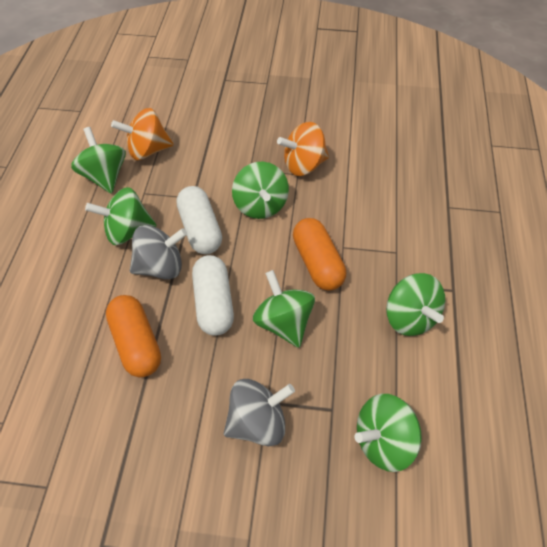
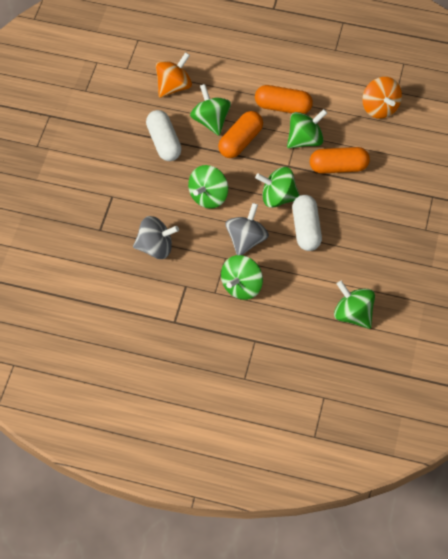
orange capsule: [106,295,161,377] [293,218,346,291] = 2 -> [218,111,263,158] [255,85,313,114] [310,147,370,174] = 3

